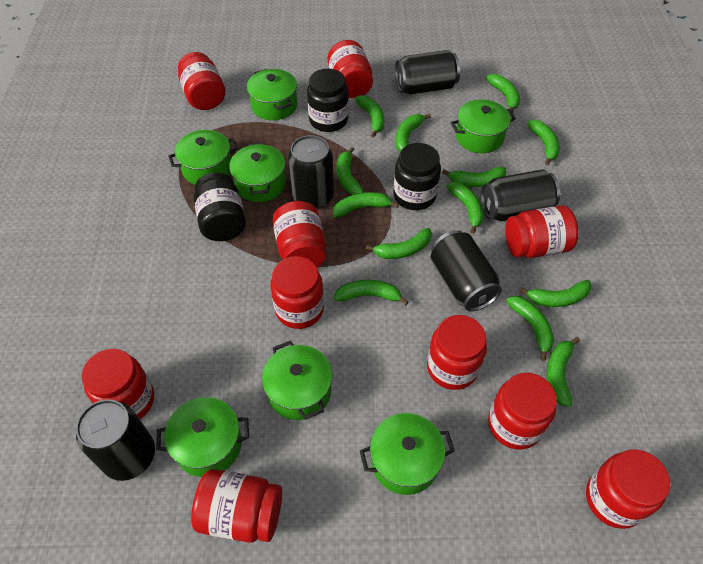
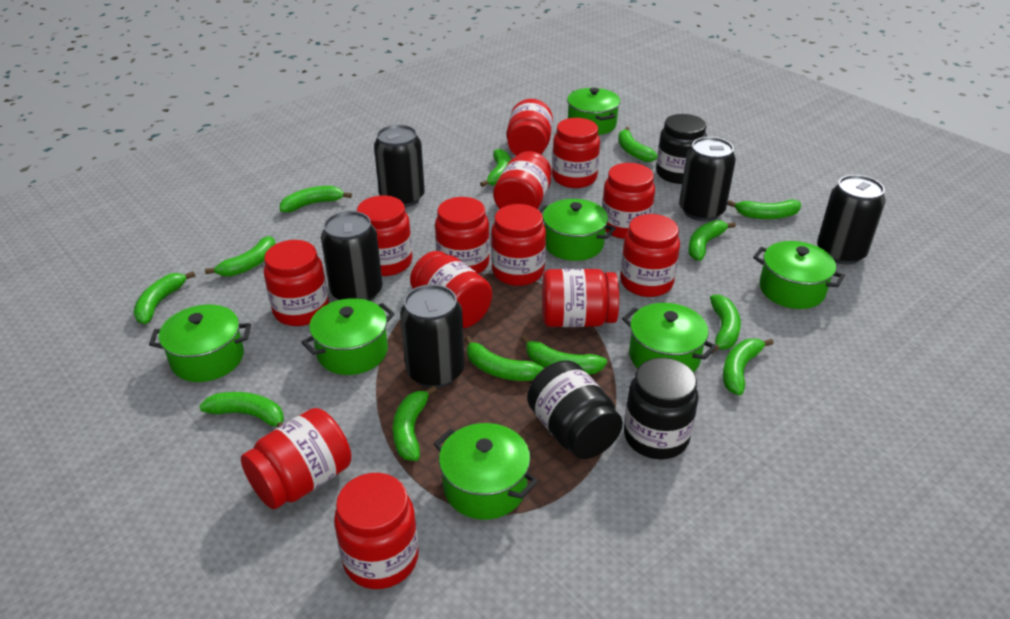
red jar: [82,349,154,419] [178,52,225,110] [191,469,282,543] [270,256,324,329] [272,201,326,267] [327,40,373,98] [427,315,487,390] [488,373,557,449] [505,205,579,258] [586,449,670,529] = 10 -> [241,408,351,509] [264,240,329,326] [334,473,418,589] [357,196,412,276] [410,251,492,329] [435,197,490,274] [491,204,546,286] [493,151,552,209] [507,99,553,156] [542,269,619,327] [552,118,600,188] [602,163,655,239] [620,214,680,297] = 13

